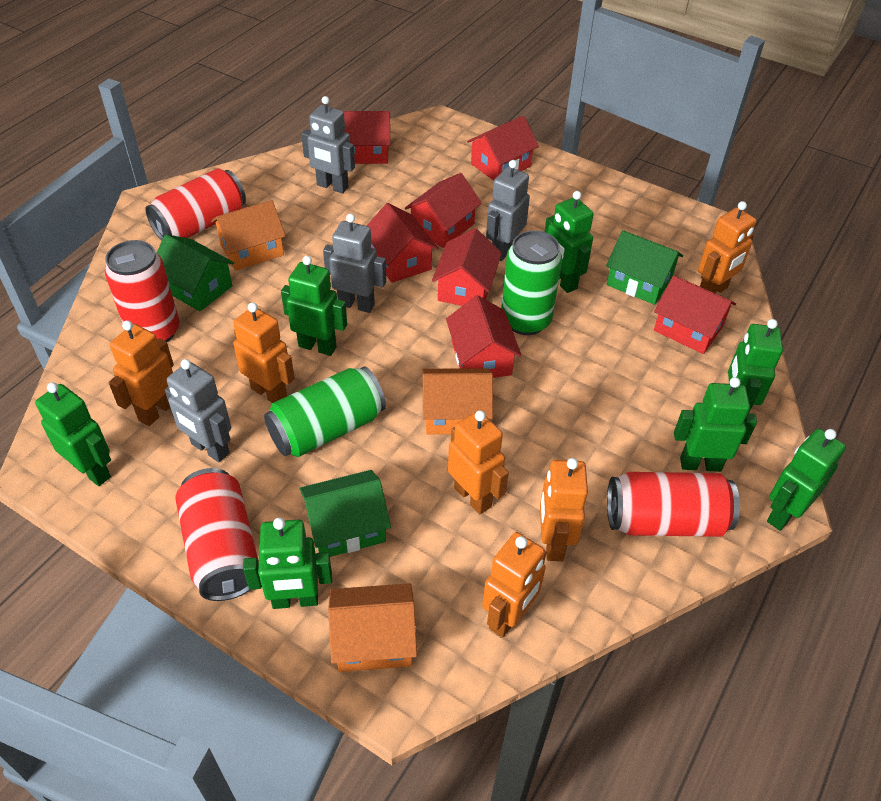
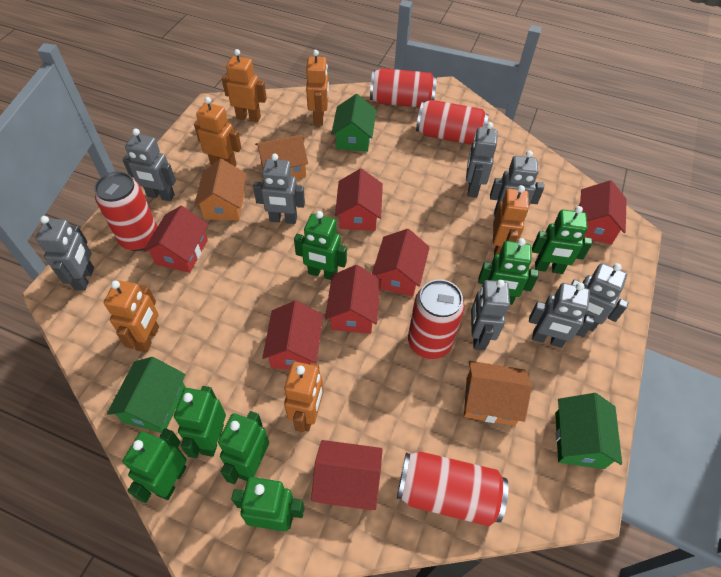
green can: [264,366,386,457] [501,230,562,335] = 2 -> none = 0
grey robot: [165,359,231,462] [301,96,355,193] [323,213,386,313] [486,160,530,261] = 4 -> [36,216,94,291] [122,129,176,201] [253,154,305,224] [466,122,498,198] [471,280,510,350] [490,151,544,217] [529,282,595,348] [571,263,629,332] = 8
red can: [105,240,179,342] [145,168,246,241] [176,468,259,601] [607,472,740,537] = 4 -> [94,172,157,251] [370,68,437,108] [397,452,508,526] [408,279,464,359] [416,100,489,145] = 5

